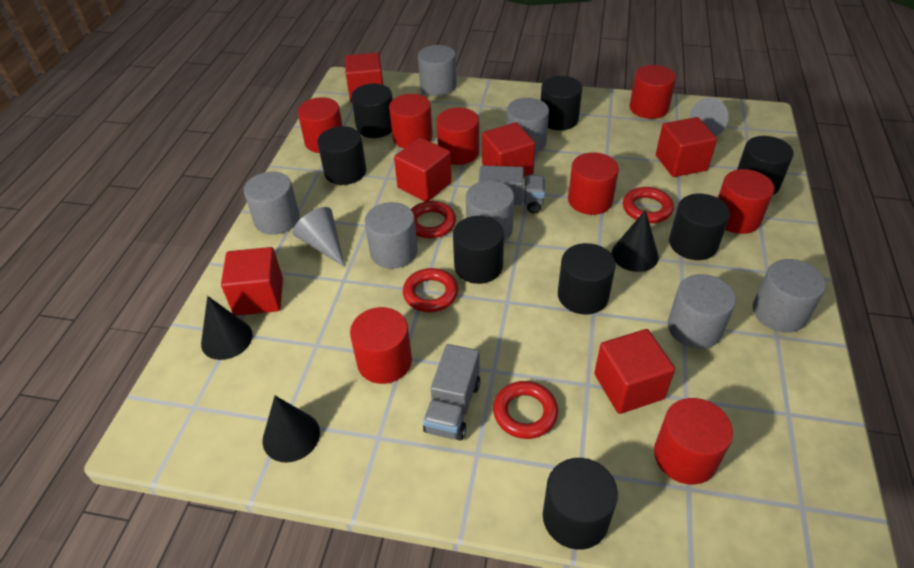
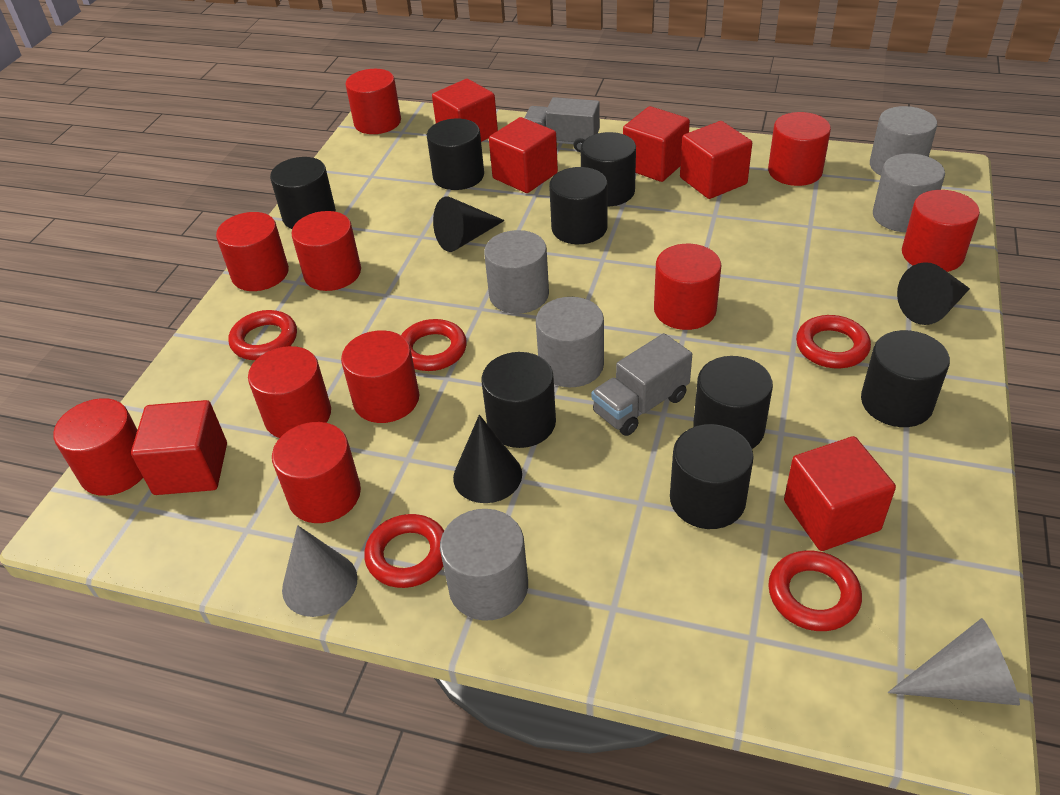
grey cylinder: [244,172,300,235] [365,202,418,269] [418,45,457,96] [466,180,514,241] [506,98,549,153] [668,274,736,349] [753,259,826,333] = 7 -> [440,509,528,621] [484,230,549,314] [536,297,604,387] [870,106,937,176] [873,153,945,232] = 5
red cylinder: [298,97,343,153] [350,307,412,384] [389,94,433,148] [436,108,479,165] [568,152,619,215] [630,65,676,119] [654,398,733,485] [718,169,774,234] = 8 -> [53,398,143,496] [216,212,289,291] [248,346,331,438] [272,422,361,523] [291,211,361,291] [341,330,419,423] [345,69,401,134] [654,244,721,330] [768,112,831,186] [902,190,980,272] = 10
red ring: [403,268,458,312] [411,201,456,238] [493,381,558,439] [623,187,674,223] = 4 -> [229,310,297,360] [364,514,444,588] [401,319,467,371] [768,550,862,631] [796,315,871,368] = 5

